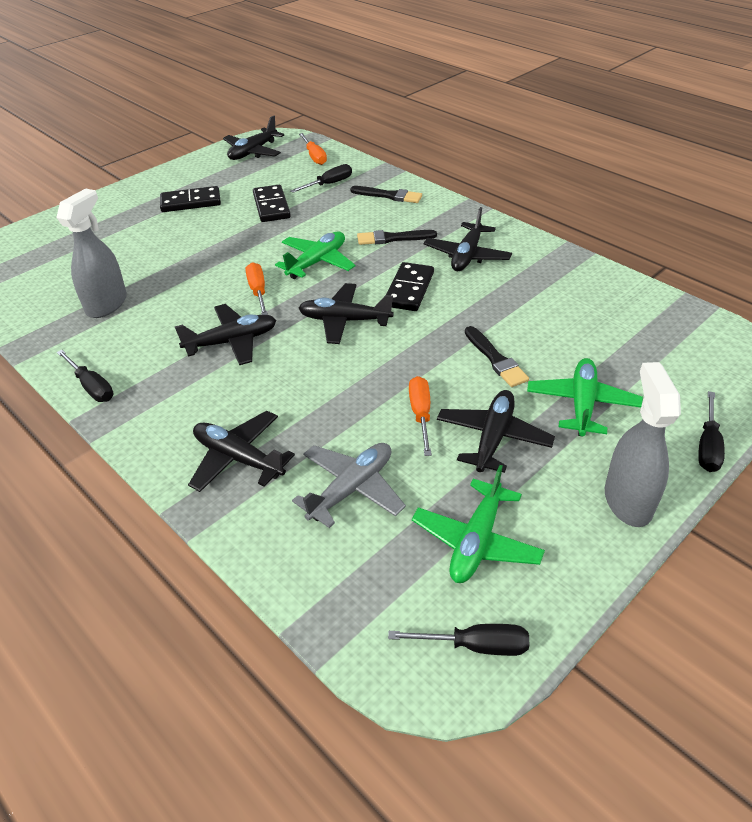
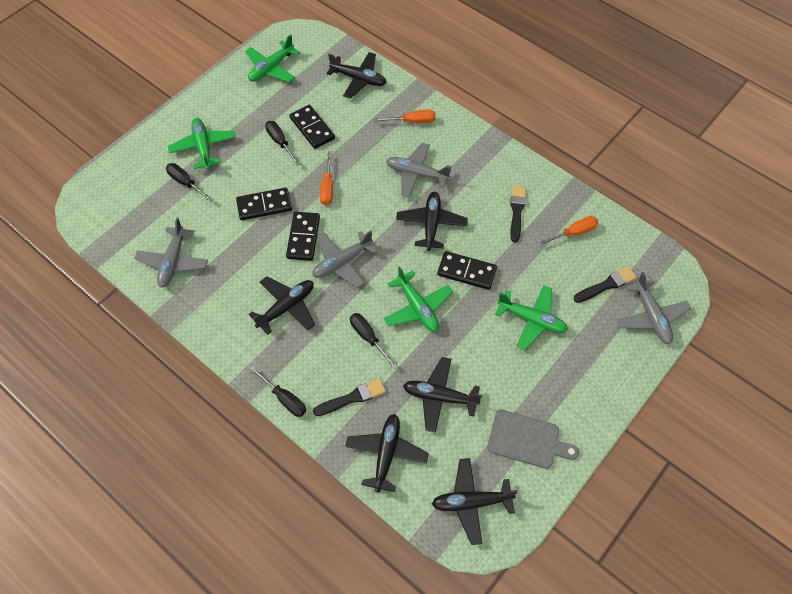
black domino: [160,186,221,212] [253,185,291,222] [386,262,434,311] = 3 -> [236,188,292,220] [286,212,320,261] [289,105,335,149] [437,251,497,290] = 4
green plane: [275,231,355,279] [412,465,545,583] [527,358,643,437] = 3 -> [168,118,236,169] [245,34,300,82] [384,266,453,332] [495,285,568,350] = 4
grey cutting board: none = 0 -> [487,409,579,469] = 1
grey plane: [292,443,406,528] = 1 -> [135,218,208,288] [312,231,378,288] [386,143,452,197] [618,272,691,344] = 4
grey spray bottle: [56,188,127,318] [605,362,681,527] = 2 -> none = 0

